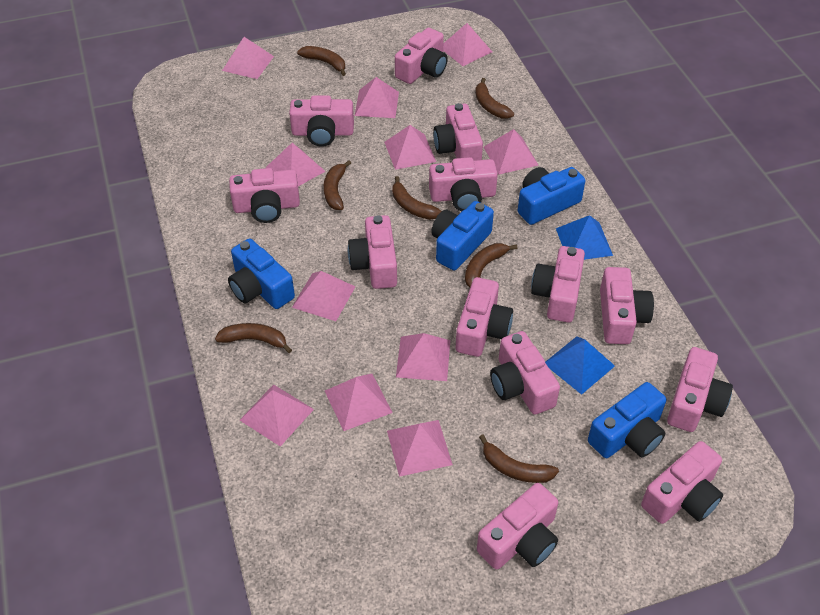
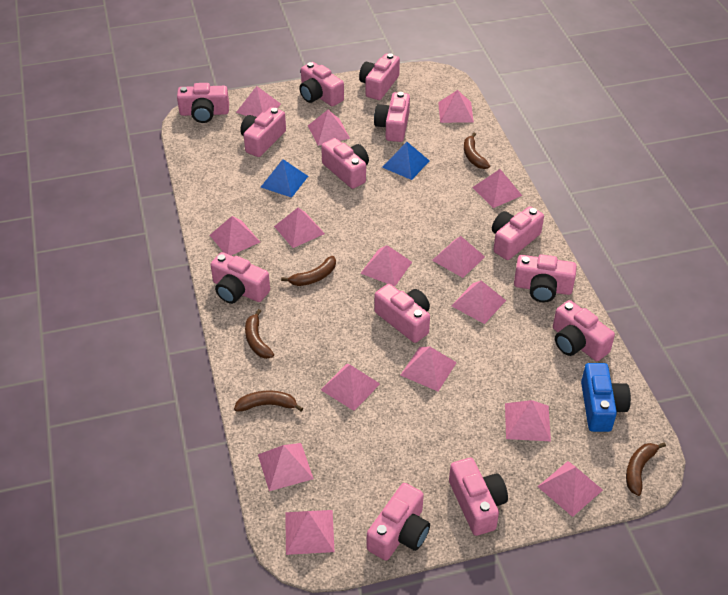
blue camera: [228,239,295,309] [431,201,494,270] [518,167,585,225] [588,382,666,458] = 4 -> [581,363,631,432] = 1
brown banana: [215,323,292,353] [297,46,346,76] [324,160,351,210] [392,176,441,220] [465,243,517,287] [475,78,514,119] [479,435,559,483] = 7 -> [234,391,303,412] [245,309,274,359] [281,256,336,286] [464,133,490,169] [626,442,666,496] = 5
pink pyramid: [222,37,274,79] [240,384,314,446] [265,143,326,186] [292,271,355,321] [325,374,393,431] [355,77,399,118] [385,125,436,170] [387,420,453,477] [396,333,450,381] [443,23,492,66] [484,129,539,174] = 11 -> [210,216,260,255] [236,86,281,117] [258,443,314,491] [274,208,325,248] [285,510,335,555] [308,110,350,146] [321,364,380,411] [361,245,412,287] [400,347,457,391] [432,236,485,278] [438,90,474,123] [451,281,506,324] [472,169,522,208] [505,400,551,442] [537,461,603,517] = 15

